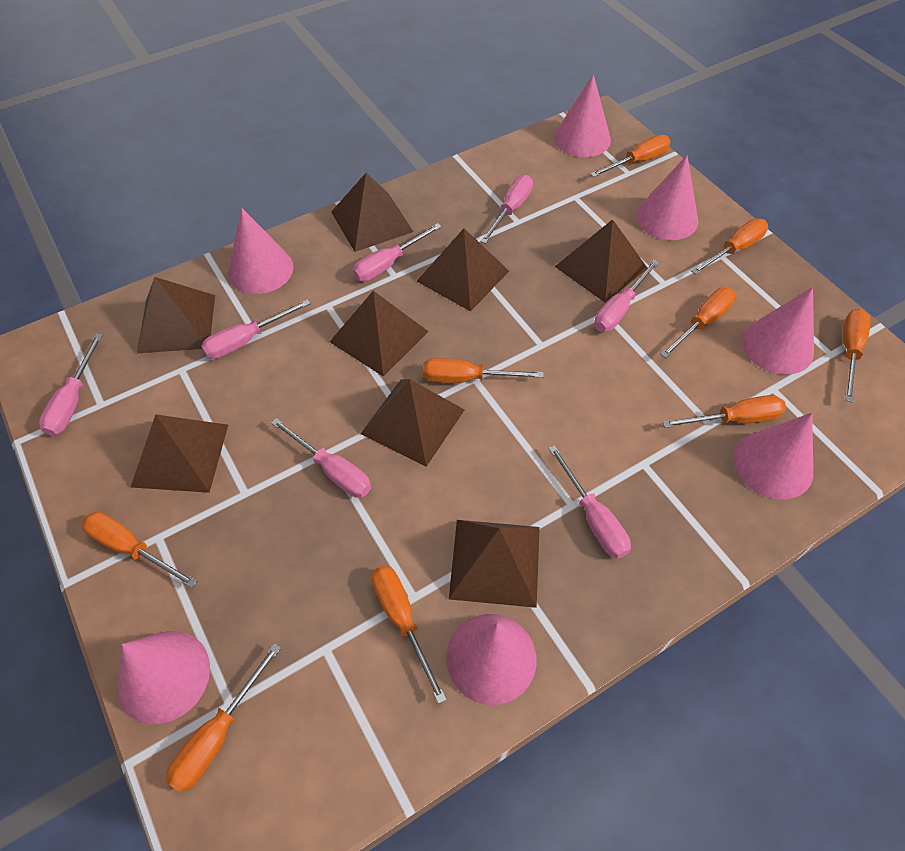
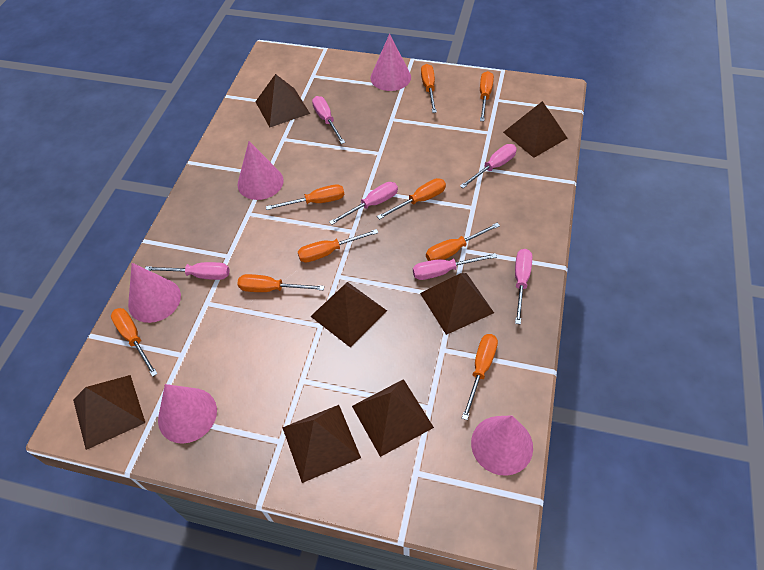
brown pyramid: [131,414,228,493] [137,277,215,353] [330,291,429,377] [331,173,414,252] [360,379,465,467] [417,228,509,312] [449,520,540,608] [555,219,648,303] = 8 -> [73,375,145,450] [255,74,310,127] [282,405,361,483] [310,282,387,347] [352,379,434,457] [420,273,494,335] [503,101,567,158] = 7
pink cone: [117,631,210,724] [228,208,294,294] [446,614,537,705] [554,74,611,157] [636,155,698,240] [734,413,813,500] [742,287,814,374] = 7 -> [128,263,181,323] [158,384,217,444] [238,141,284,200] [371,34,411,91] [471,415,533,476] = 5
pink screwdriver: [39,334,103,436] [201,299,311,359] [271,418,371,498] [352,223,442,281] [480,175,533,244] [548,445,631,559] [594,259,659,332] = 7 -> [145,262,229,280] [312,96,345,144] [329,182,398,225] [413,253,497,280] [460,144,517,188] [515,249,532,324] = 6

